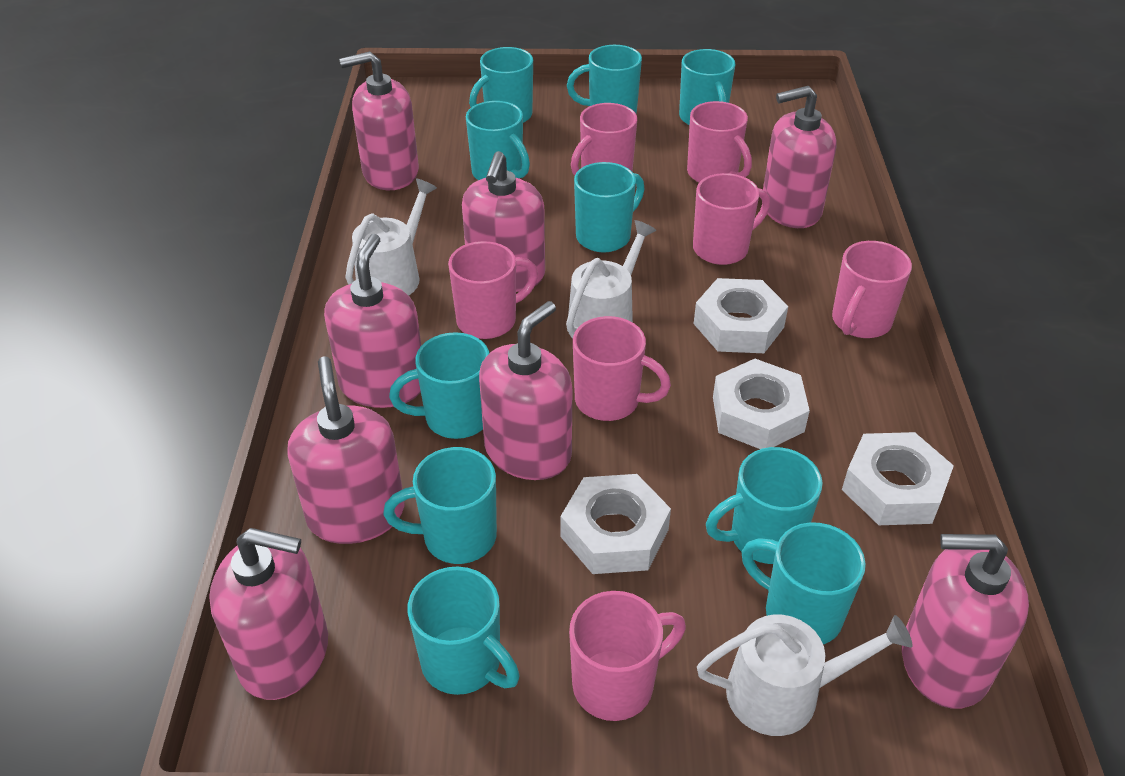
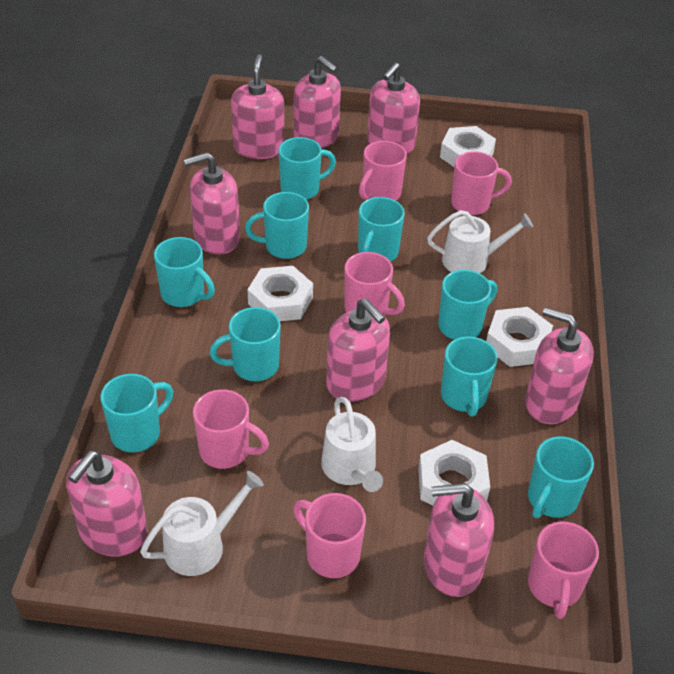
pink mug: [448,241,538,339] [569,591,686,721] [571,103,637,176] [573,316,671,421] [687,101,752,182] [693,173,770,265] [832,241,912,338] = 7 -> [193,389,269,469] [293,493,366,578] [344,252,405,316] [359,141,407,201] [451,151,512,215] [528,521,599,619] = 6
turquoise mug: [384,447,497,564] [389,332,490,439] [407,567,520,695] [466,101,530,180] [469,47,533,123] [567,45,642,113] [574,162,645,252] [679,49,735,125] [706,447,823,564] [741,522,866,644] = 10 -> [100,374,173,452] [154,237,215,307] [209,307,281,381] [245,192,309,259] [279,137,336,200] [358,197,405,262] [438,270,497,340] [441,336,498,416] [528,436,594,518] = 9

